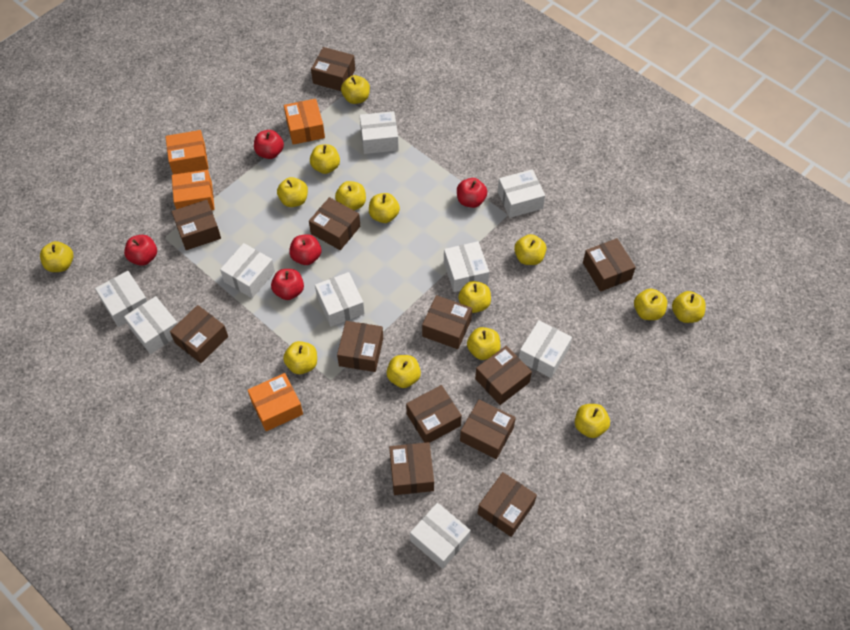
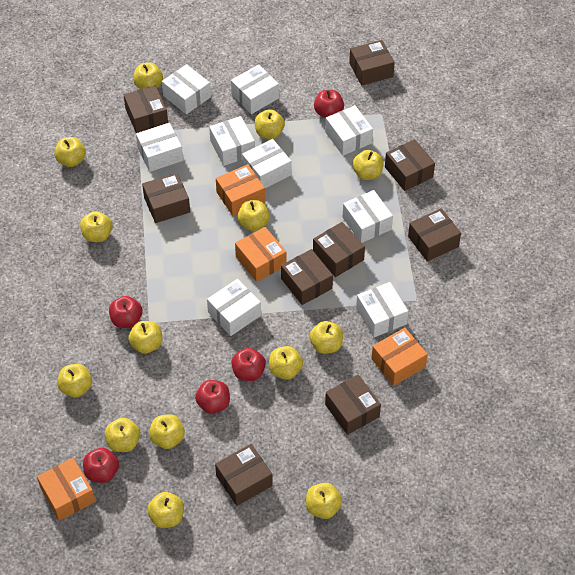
brown box: [170,305,228,363] [172,200,221,250] [309,197,360,250] [311,47,355,91] [337,321,383,372] [389,442,434,495] [406,385,462,443] [422,295,472,349] [460,400,516,459] [475,346,532,405] [478,472,537,537] [583,238,636,292] = 12 -> [124,85,168,133] [142,173,190,223] [215,444,273,506] [281,249,333,305] [313,222,365,277] [325,375,381,435] [349,40,395,86] [385,139,435,191] [408,208,461,262] = 9

